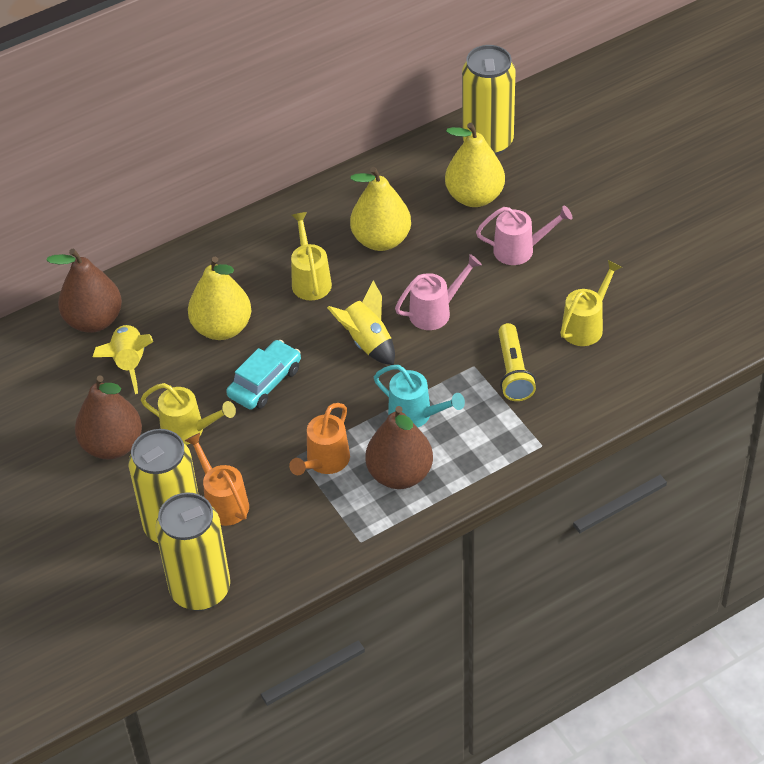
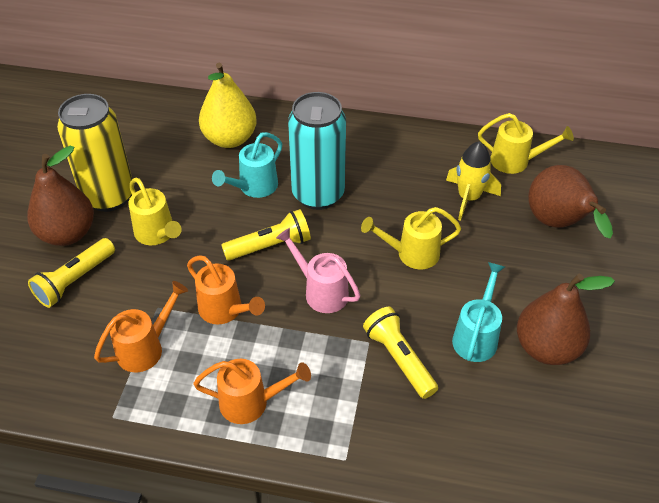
orange watering can: [185,433,249,526] [289,403,350,475] = 2 -> [94,281,188,372] [187,255,265,324] [193,359,311,424] = 3
pink watering can: [395,254,482,330] [476,206,573,265] = 2 -> [276,228,360,313] = 1
turquoise can: none = 0 -> [288,92,346,210] = 1
turquoise car: [226,340,301,410] = 1 -> none = 0
turquoise watering can: [374,365,465,427] = 1 -> [212,132,282,198] [452,262,505,362] = 2
yellow can: [128,429,198,543] [155,492,230,611] [462,45,515,155] = 3 -> [57,94,132,212] = 1
yellow flashlight: [498,323,536,401] = 1 -> [28,238,115,308] [221,209,311,261] [363,307,438,399] = 3
yellow pear: [188,257,251,340] [350,167,411,251] [445,123,505,207] = 3 -> [199,63,257,148] = 1
yellow rocket: [93,325,153,394] [327,281,395,365] = 2 -> [446,141,501,221] = 1

